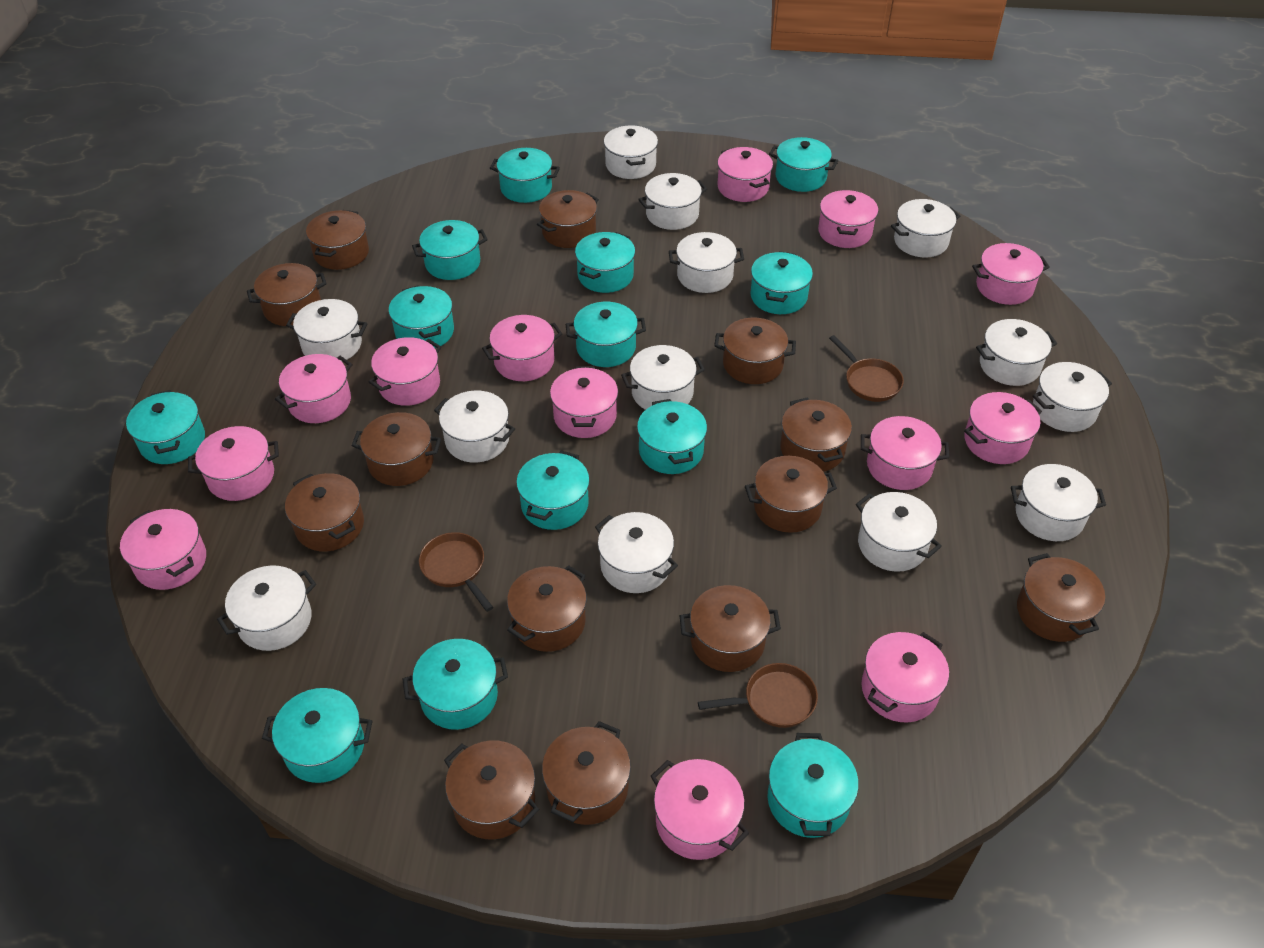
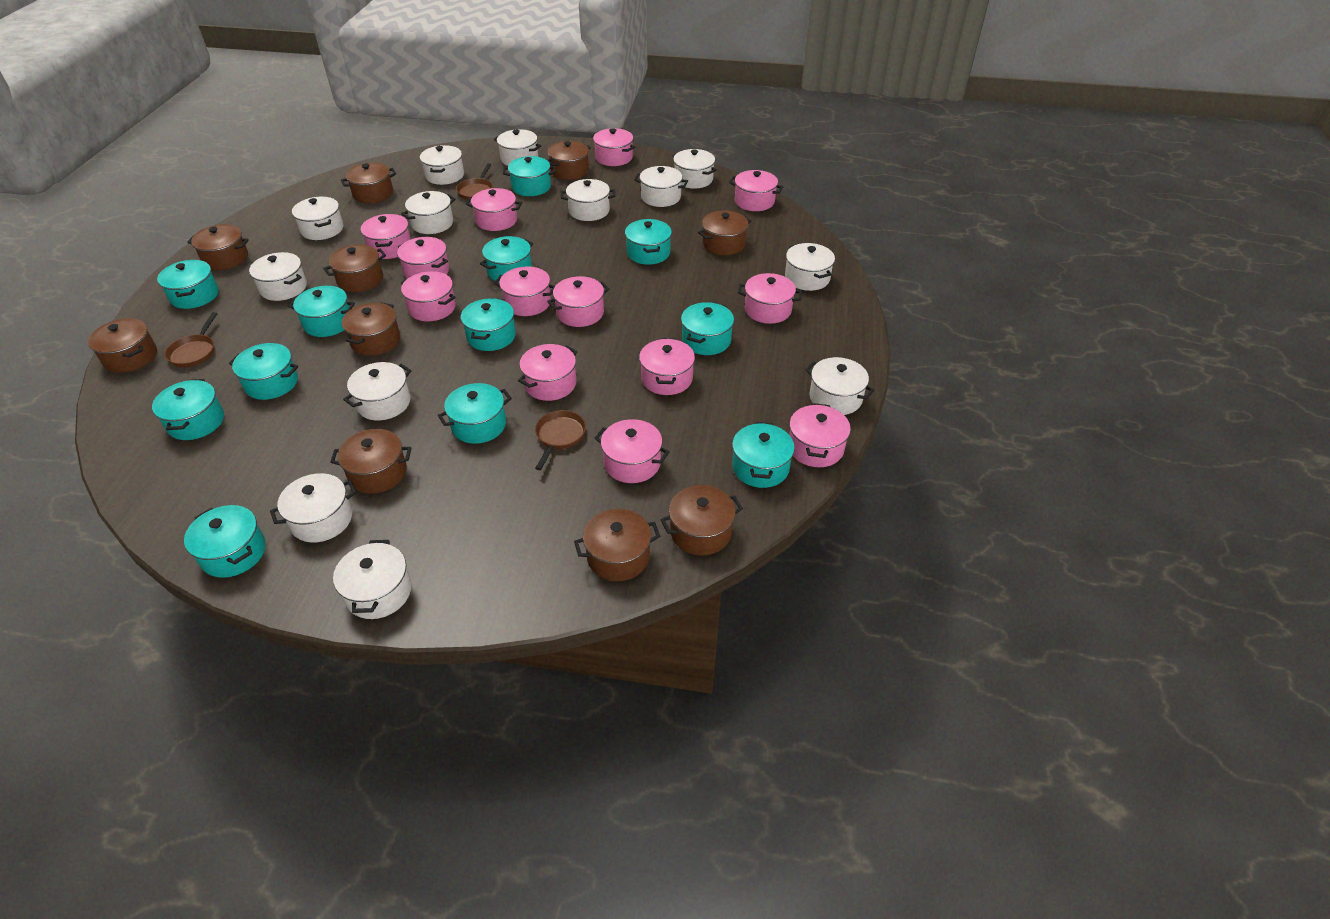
brown pot: [247,263,327,326] [285,473,364,552] [306,210,369,270] [351,412,441,486] [444,740,539,839] [507,565,587,652] [537,190,599,248] [542,721,631,825] [680,585,781,672] [714,318,796,384] [745,456,837,533] [780,397,852,472] [1017,553,1105,642] = 13 -> [88,318,157,373] [187,224,249,270] [323,244,386,292] [330,429,411,494] [341,163,396,203] [342,302,400,356] [547,141,591,180] [574,509,660,581] [661,485,743,556] [698,210,752,255] = 10
turquoise pot: [126,390,205,464] [262,688,372,783] [389,285,454,348] [402,639,508,730] [412,220,488,280] [490,148,560,203] [516,450,590,530] [566,302,646,367] [575,232,635,293] [637,399,707,474] [750,251,813,314] [768,733,859,838] [769,137,838,192] = 13 -> [152,379,224,440] [157,260,219,309] [184,505,266,578] [229,343,298,400] [288,286,355,337] [438,383,512,444] [461,298,516,351] [480,236,533,282] [503,156,556,196] [625,219,672,265] [681,302,734,355] [732,422,795,488] = 12

